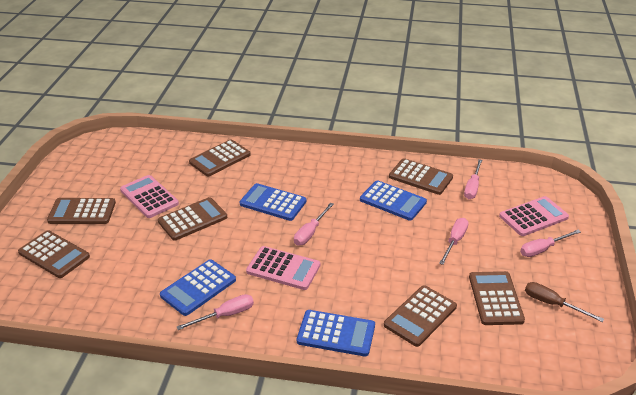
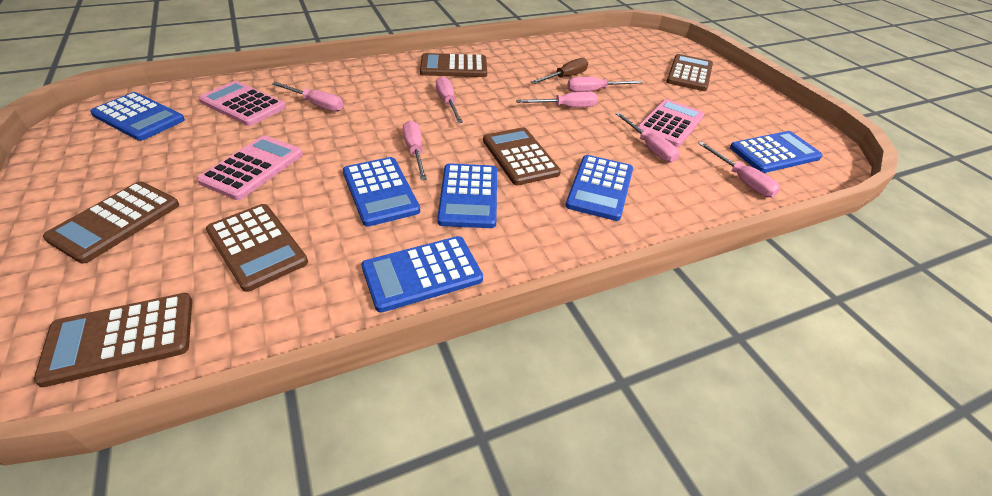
blue calculator: [160,259,236,316] [240,183,307,221] [297,310,375,357] [360,180,427,221] = 4 -> [90,92,185,141] [343,157,420,227] [361,236,483,312] [437,163,497,228] [566,155,633,221] [730,131,822,173] = 6
brown calculator: [18,230,90,278] [47,198,116,224] [158,197,227,241] [189,139,251,177] [384,285,457,347] [389,158,453,195] [469,271,525,325] = 7 -> [34,293,192,387] [43,181,179,264] [206,204,308,292] [420,53,487,77] [483,127,561,185] [666,54,713,91] = 6
pink screwdriver: [177,294,254,330] [294,203,334,246] [439,218,469,265] [464,159,482,199] [520,230,581,257] = 5 -> [272,82,343,112] [403,120,427,180] [436,76,463,123] [516,92,598,108] [567,77,643,92] [615,112,679,163] [698,142,780,197] = 7

